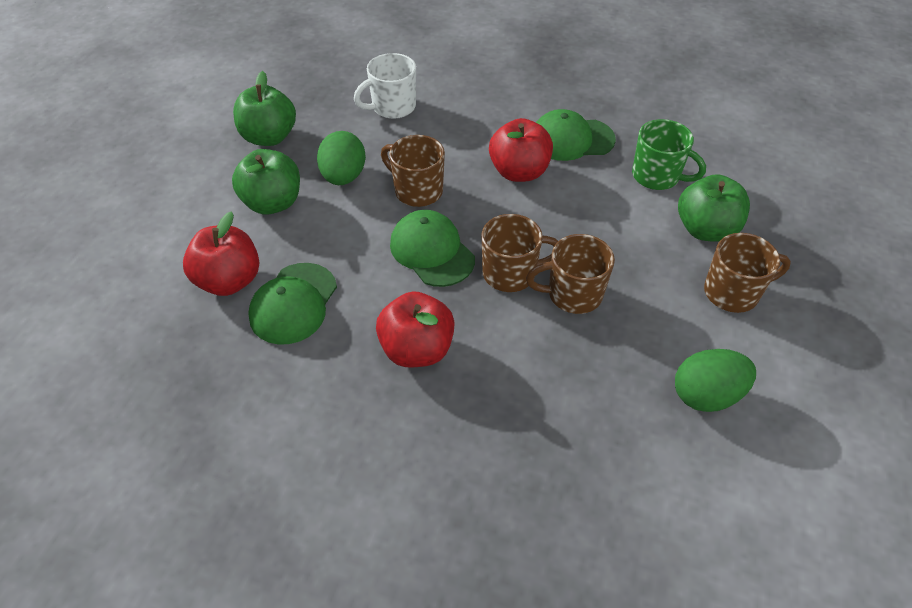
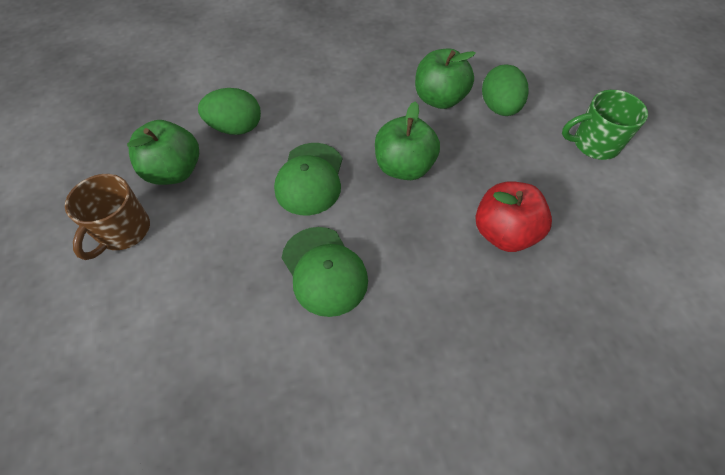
brown mug: [381,135,445,207] [481,214,558,292] [526,234,615,314] [704,233,791,313] = 4 -> [65,174,150,260] = 1
green cap: [248,263,337,345] [390,210,475,287] [536,109,616,161] = 3 -> [274,143,342,215] [281,227,368,317] = 2
red apple: [183,212,259,296] [376,291,455,368] [489,118,553,182] = 3 -> [476,181,552,252] = 1
white mug: [354,53,416,119] = 1 -> none = 0

